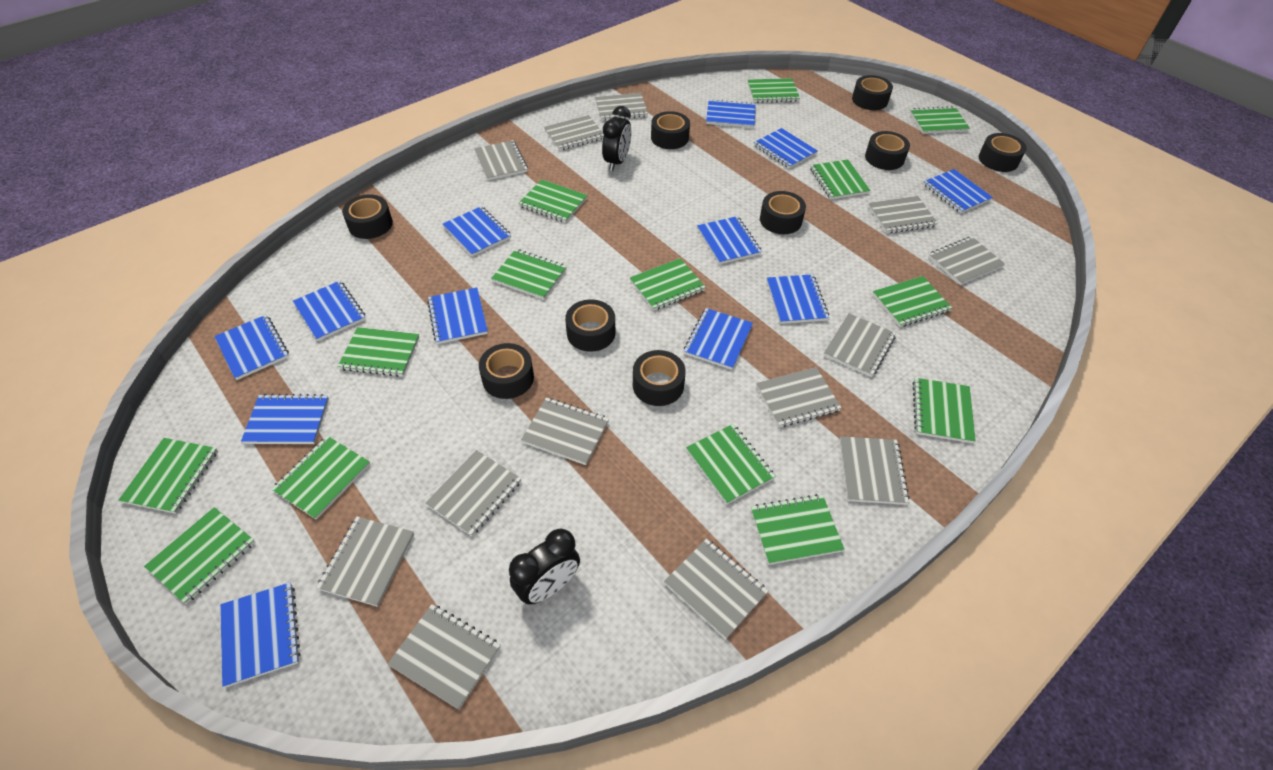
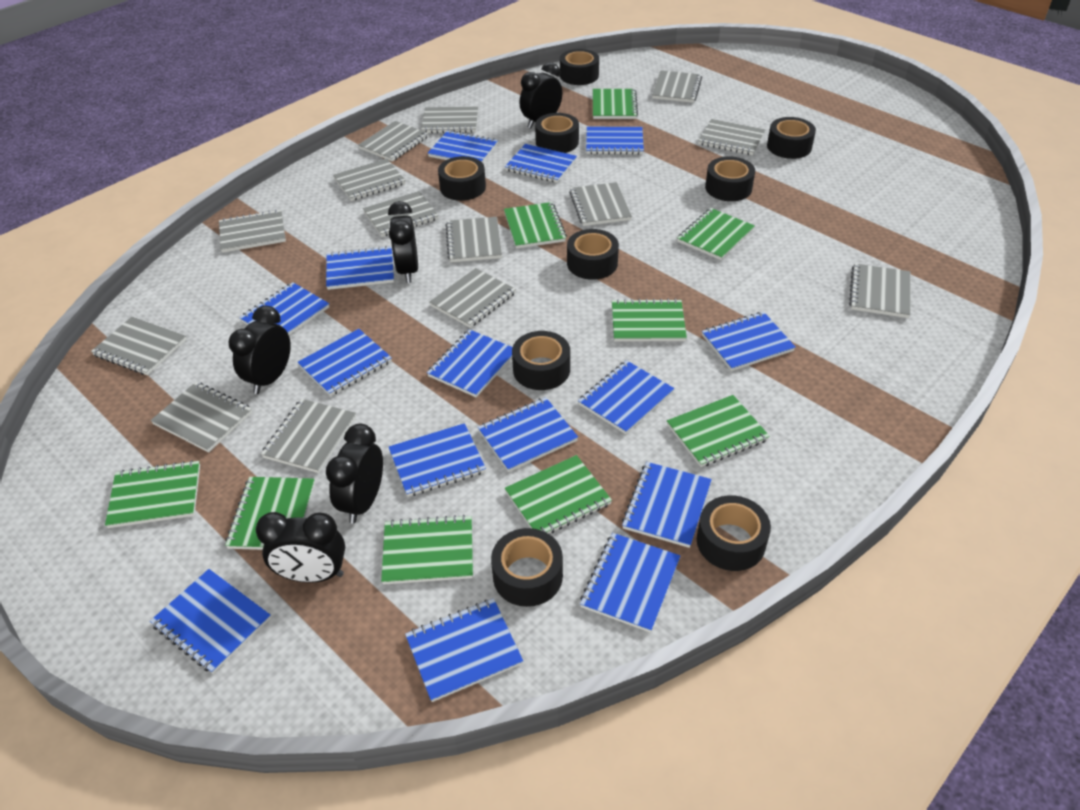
black clock: [509,529,580,605] [602,106,631,171] = 2 -> [228,306,291,394] [256,512,345,583] [326,424,383,524] [388,201,418,283] [520,62,562,128] = 5
blue notebook: [214,315,289,380] [220,582,301,687] [241,394,329,444] [293,281,366,341] [427,288,488,344] [443,206,511,257] [684,308,753,370] [697,216,762,264] [706,99,756,128] [754,128,818,169] [767,274,829,324] [923,169,993,213] = 12 -> [150,569,271,674] [239,282,329,335] [298,329,392,396] [326,246,394,290] [389,423,486,497] [405,599,523,702] [427,329,513,397] [428,130,498,163] [478,397,578,472] [505,144,577,183] [578,360,674,434] [580,533,680,633] [586,127,644,155] [622,462,712,548] [702,312,796,371] = 15
green notebook: [119,438,218,514] [144,507,255,604] [271,436,370,520] [338,327,419,377] [491,249,567,299] [519,179,588,223] [630,258,706,311] [686,424,776,504] [748,78,800,103] [751,494,844,565] [810,159,870,199] [873,276,952,327] [910,106,970,134] [913,378,976,443] = 14 -> [105,460,200,528] [225,477,315,550] [381,515,473,585] [504,202,567,249] [505,455,612,534] [593,89,638,119] [612,299,687,342] [667,395,770,467] [677,208,755,260] = 9
grey notebook: [316,516,414,607] [387,604,500,710] [425,450,521,536] [474,140,528,180] [521,397,609,465] [544,115,604,151] [595,93,648,121] [664,539,768,639] [756,367,842,427] [824,313,896,377] [839,436,910,505] [868,196,938,234] [929,237,1005,285] = 13 -> [91,317,187,376] [151,382,252,453] [219,209,286,253] [261,399,356,473] [333,158,406,201] [358,121,429,161] [363,191,439,237] [421,106,478,133] [429,268,516,328] [445,217,502,262] [569,182,632,226] [652,70,702,103] [698,119,765,155] [849,263,911,318] = 14

